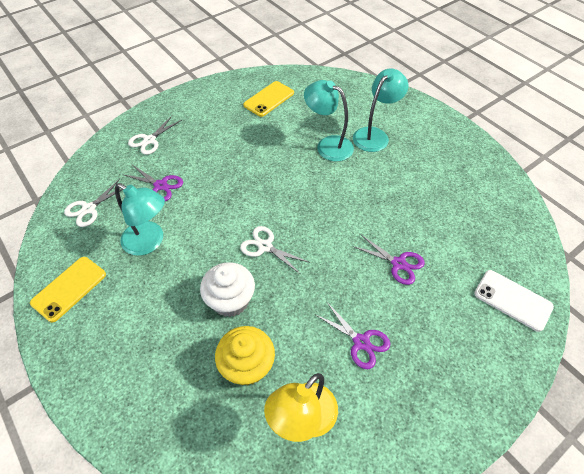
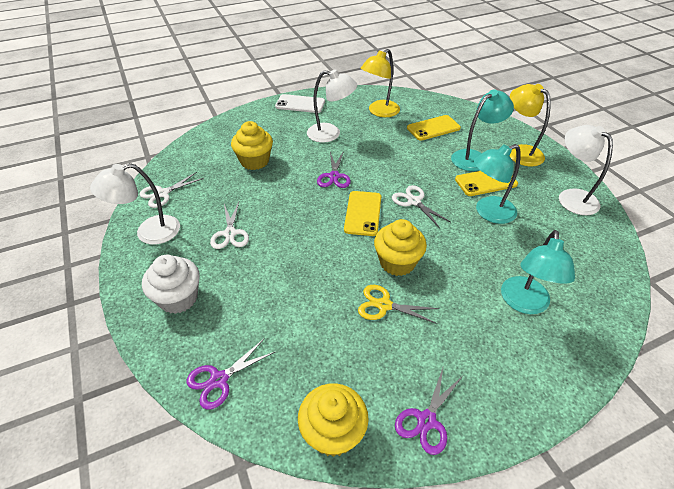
white lamp: none = 0 -> [90,163,180,245] [307,69,357,143] [559,125,613,215] = 3
yellow cupcake: [215,326,275,385] = 1 -> [231,121,273,170] [298,383,369,457] [374,219,427,276] = 3
yellow lamp: [264,373,338,442] = 1 -> [361,49,400,117] [509,84,551,166] = 2
yellow phone: [30,257,106,322] [243,81,294,117] = 2 -> [344,191,381,236] [407,115,461,141] [455,171,518,196] = 3
yellow scissors: none = 0 -> [358,285,439,324] = 1

